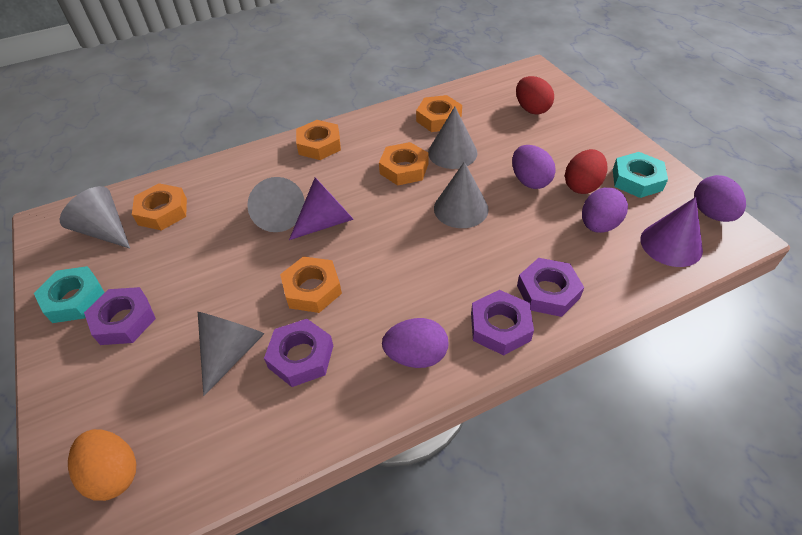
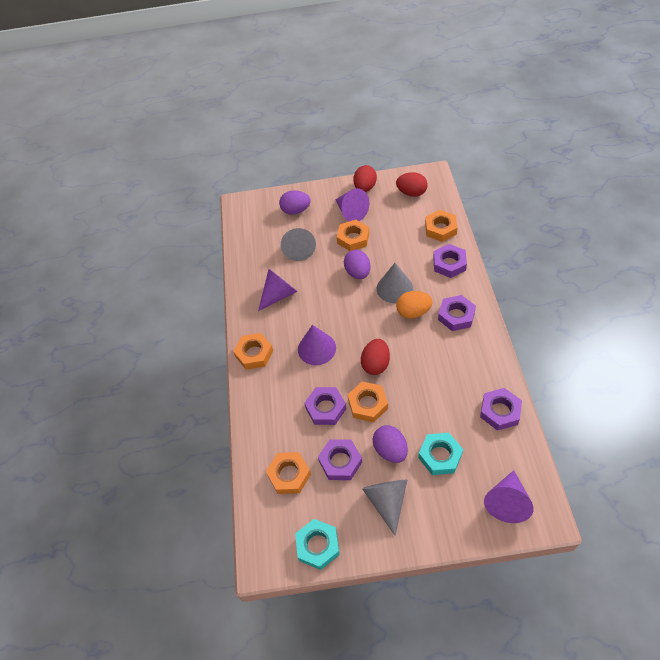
grey cone: [60,186,130,248] [198,312,265,396] [247,177,305,232] [428,106,478,169] [434,162,489,228] = 5 -> [281,228,316,261] [362,480,407,536] [377,263,413,303] = 3
purple cone: [289,178,354,240] [640,197,703,267] = 2 -> [258,269,298,311] [298,325,336,365] [335,188,369,221] [484,470,533,523] = 4
purple egg: [382,318,448,368] [512,145,556,189] [582,188,628,233] [694,175,746,222] = 4 -> [279,190,311,215] [344,250,370,279] [373,425,408,463] = 3
purple nut: [84,287,156,345] [264,319,333,387] [471,290,534,355] [517,258,584,317] = 4 -> [304,387,346,425] [318,439,362,480] [433,244,467,278] [438,295,476,331] [480,388,522,431] = 5
red egg: [516,76,554,115] [565,149,607,194] = 2 -> [353,165,377,192] [361,339,390,375] [396,172,428,197] = 3

